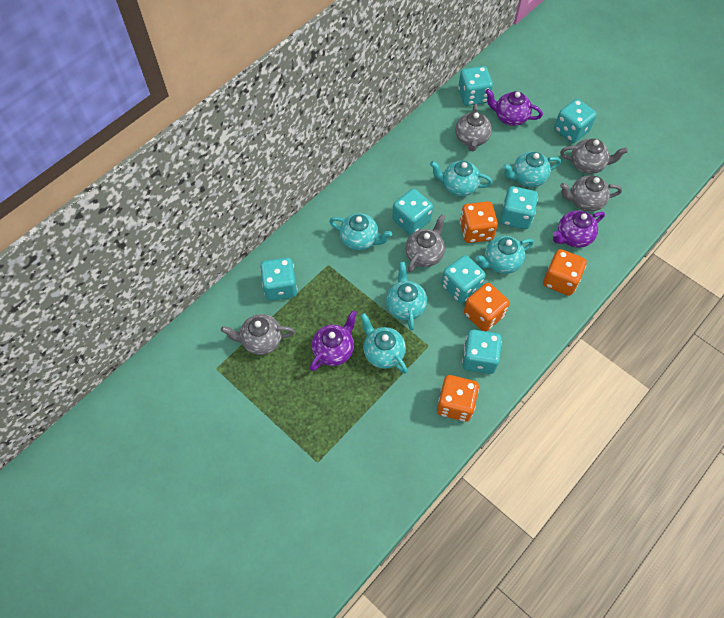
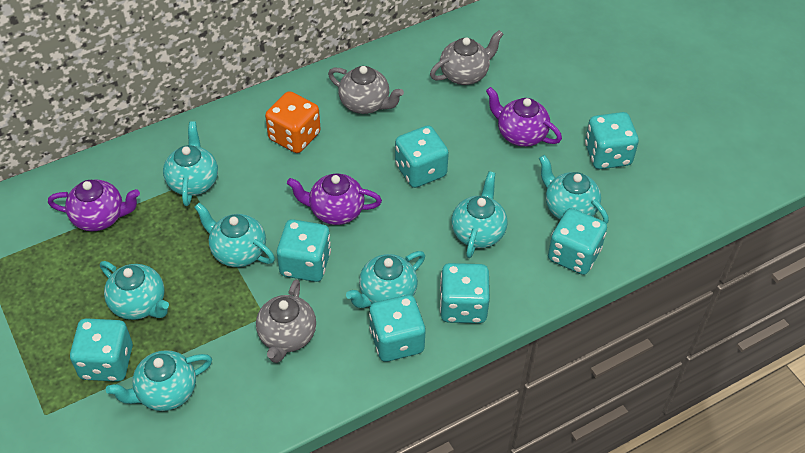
grey teapot: [221,314,295,355] [405,214,445,272] [455,104,492,151] [560,139,628,174] [560,175,622,212] = 5 -> [256,279,316,363] [328,66,404,114] [430,30,504,85] = 3
orange dice: [437,375,479,422] [460,201,498,243] [464,283,510,331] [543,249,587,296] = 4 -> [265,91,321,153] = 1
turquoise teapot: [329,213,392,251] [360,313,407,374] [386,262,427,330] [430,161,493,196] [475,236,534,274] [503,152,561,187] = 6 -> [100,261,169,320] [106,350,212,411] [163,121,218,206] [194,203,275,267] [346,251,425,308] [451,171,508,258] [539,155,609,224] = 7

